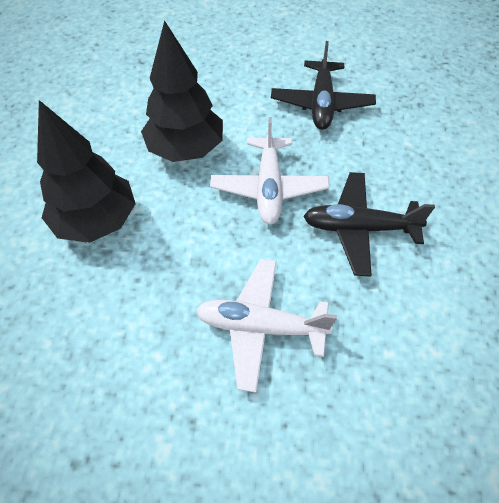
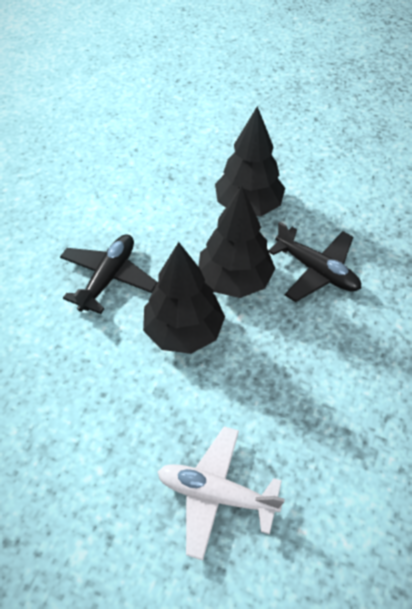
black tree: [37,100,136,243] [141,20,223,162] = 2 -> [143,242,225,354] [198,185,275,298] [215,106,285,216] = 3
white plane: [196,259,337,393] [210,117,330,224] = 2 -> [158,426,285,560] = 1

